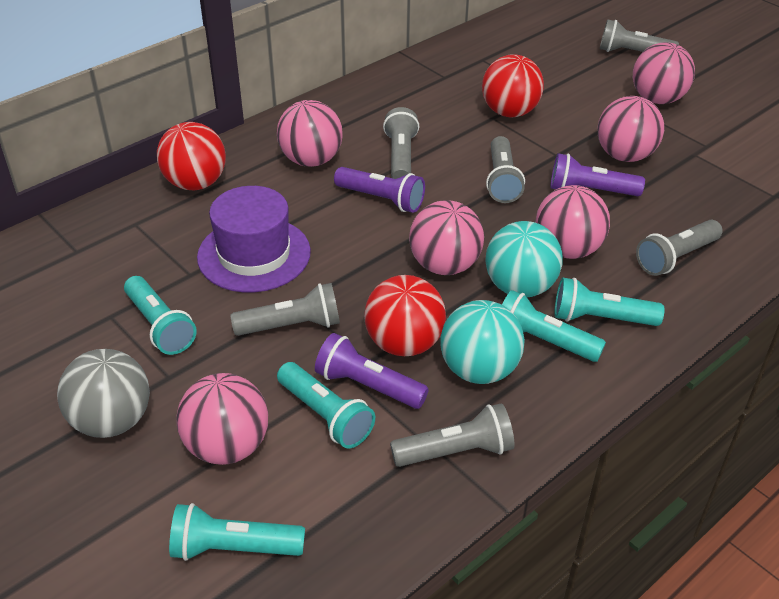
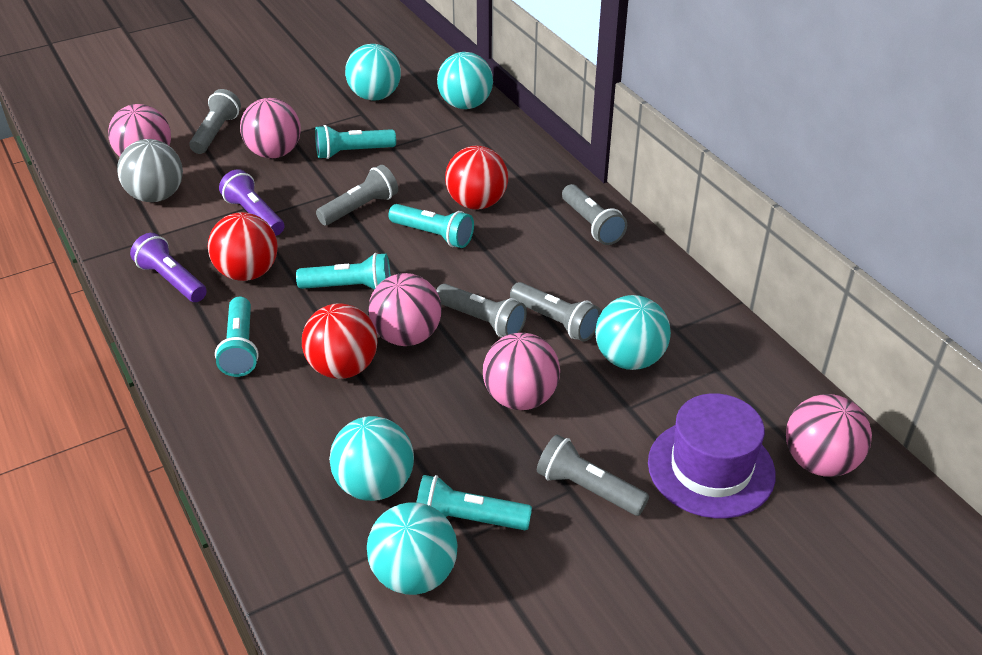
pink ball: [176,373,268,465] [277,100,343,167] [409,200,484,275] [536,185,610,259] [597,96,664,162] [633,42,695,104] = 6 -> [108,104,171,157] [240,98,301,158] [368,273,442,346] [483,333,560,410] [786,394,872,477] = 5
purple flashlight: [315,333,429,409] [334,167,425,213] [550,153,645,196] = 3 -> [130,233,207,302] [219,169,284,236] = 2
turquoise ball: [440,300,525,384] [485,221,563,297] = 2 -> [329,416,414,501] [345,44,401,100] [367,502,457,595] [437,52,493,109] [595,295,671,370] = 5

